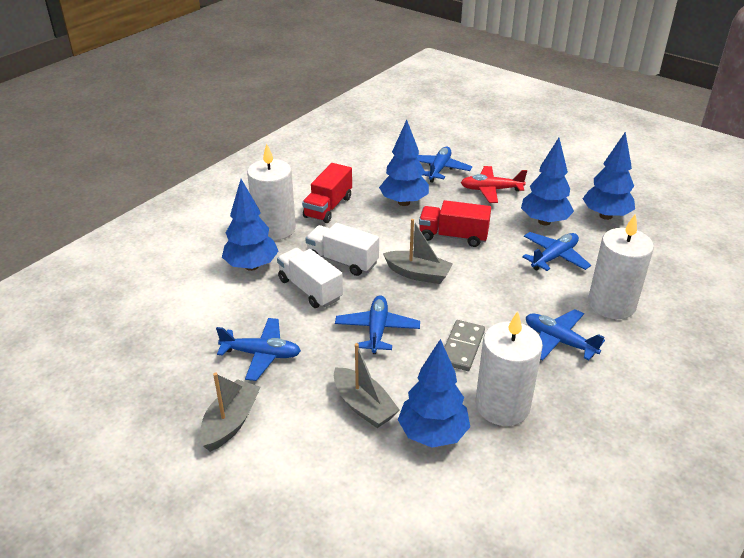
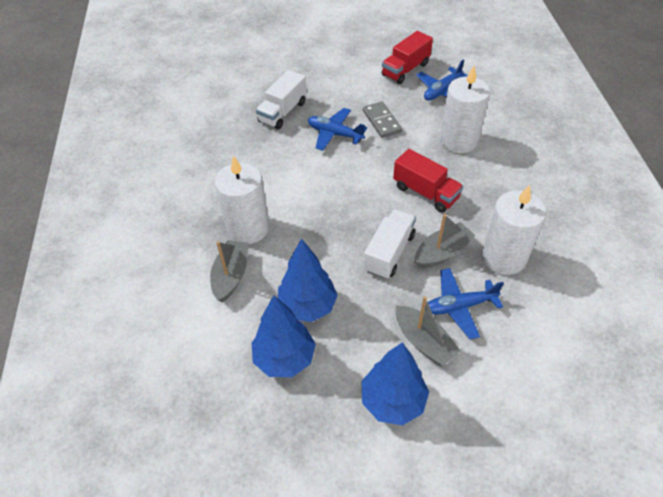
blue plane: [216,318,301,381] [335,295,420,354] [416,147,472,183] [522,232,591,271] [526,309,605,361] = 5 -> [308,108,367,151] [416,60,468,101] [425,268,504,339] = 3
blue tree: [222,179,279,271] [379,120,429,206] [398,339,470,447] [521,138,574,225] [582,132,635,220] = 5 -> [252,295,316,377] [278,238,338,322] [362,342,429,425] = 3
red plane: [461,166,527,203] = 1 -> none = 0

